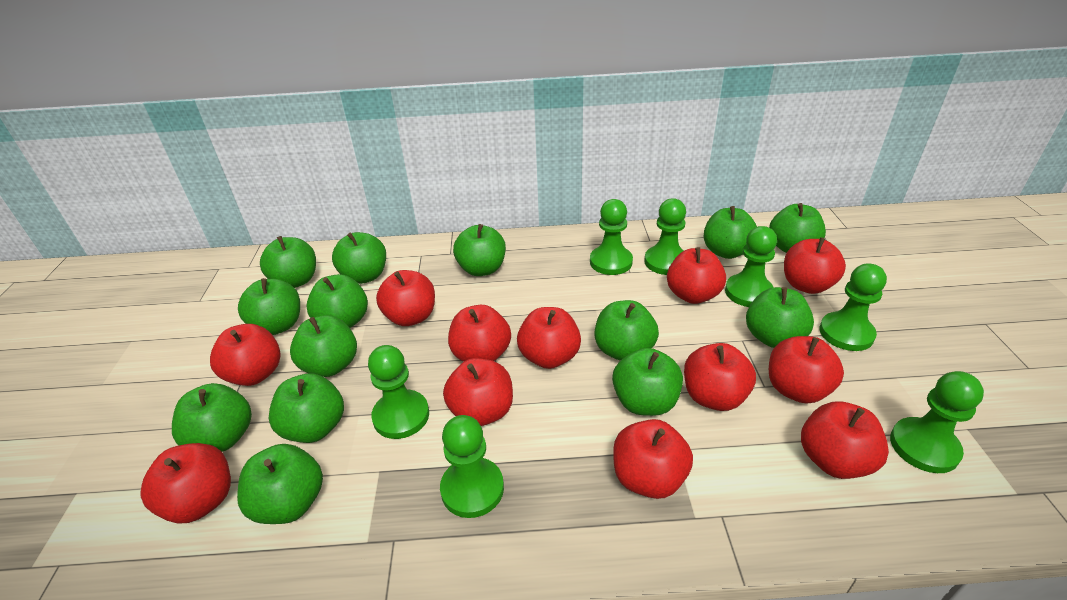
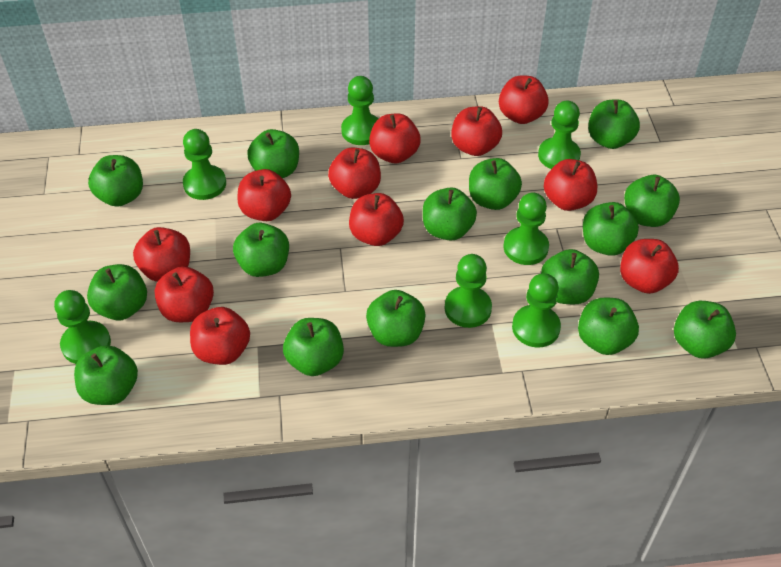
green apple: [172,383,252,452] [237,444,323,524] [238,278,300,335] [260,236,316,288] [269,373,344,443] [290,315,357,377] [306,274,368,328] [332,232,386,284] [453,224,506,276] [595,300,659,361] [612,348,683,416] [704,206,757,259] [746,287,814,348] [769,203,826,253] = 14 -> [74,345,138,405] [87,264,147,320] [88,155,143,207] [233,223,289,277] [247,129,299,178] [283,318,344,376] [366,290,426,347] [423,187,477,241] [469,158,522,210] [541,249,599,304] [578,298,639,355] [583,202,639,256] [588,100,640,149] [624,175,680,227] [674,301,736,358] = 15
red apple: [141,443,231,524] [210,324,281,386] [376,270,435,326] [443,358,513,426] [448,305,511,362] [517,307,581,369] [613,419,693,499] [667,247,726,304] [684,343,756,411] [769,336,844,403] [784,237,846,294] [801,401,889,479] = 12 -> [133,227,190,282] [155,266,214,322] [190,307,250,365] [237,169,291,221] [328,148,381,199] [349,193,404,246] [369,113,420,164] [451,106,502,156] [499,75,549,124] [544,159,597,211] [620,239,679,294] = 11

